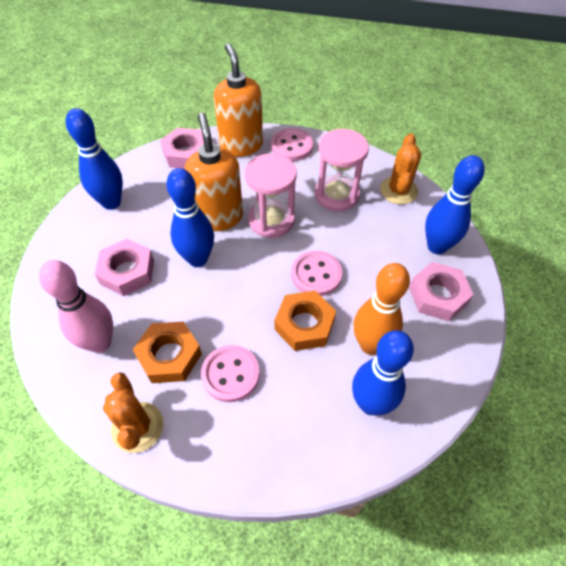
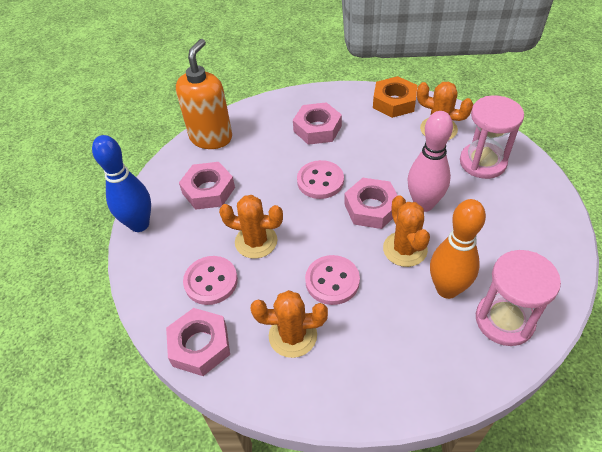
blue bowling pin: [66,108,123,210] [166,168,214,267] [352,330,414,416] [425,155,485,254] = 4 -> [92,135,151,232] = 1
orange cactus: [103,372,163,453] [380,133,421,204] = 2 -> [219,195,283,259] [251,290,328,358] [383,195,430,267] [417,82,473,140] = 4
orange nut: [133,321,202,383] [274,291,336,351] = 2 -> [373,76,417,118] = 1
orange soap dispenser: [185,113,243,231] [214,43,263,157] = 2 -> [176,39,232,149] = 1
pink nut: [95,239,154,296] [160,128,204,169] [409,262,474,321] = 3 -> [166,308,230,376] [179,162,235,210] [293,102,342,145] [344,178,398,229] = 4

